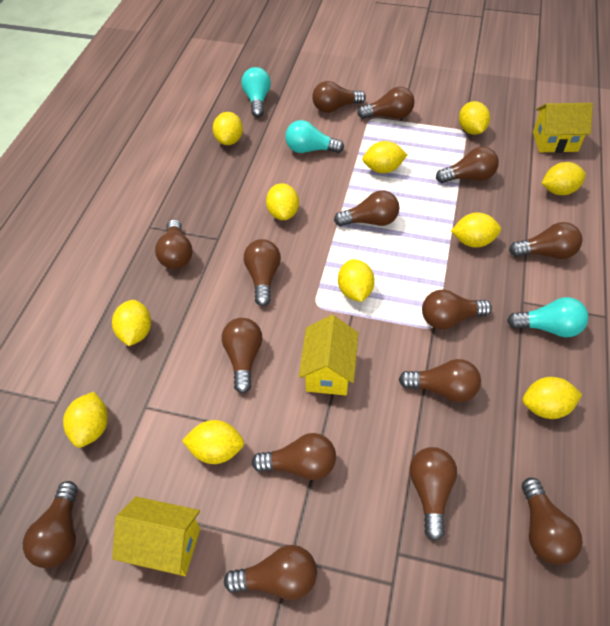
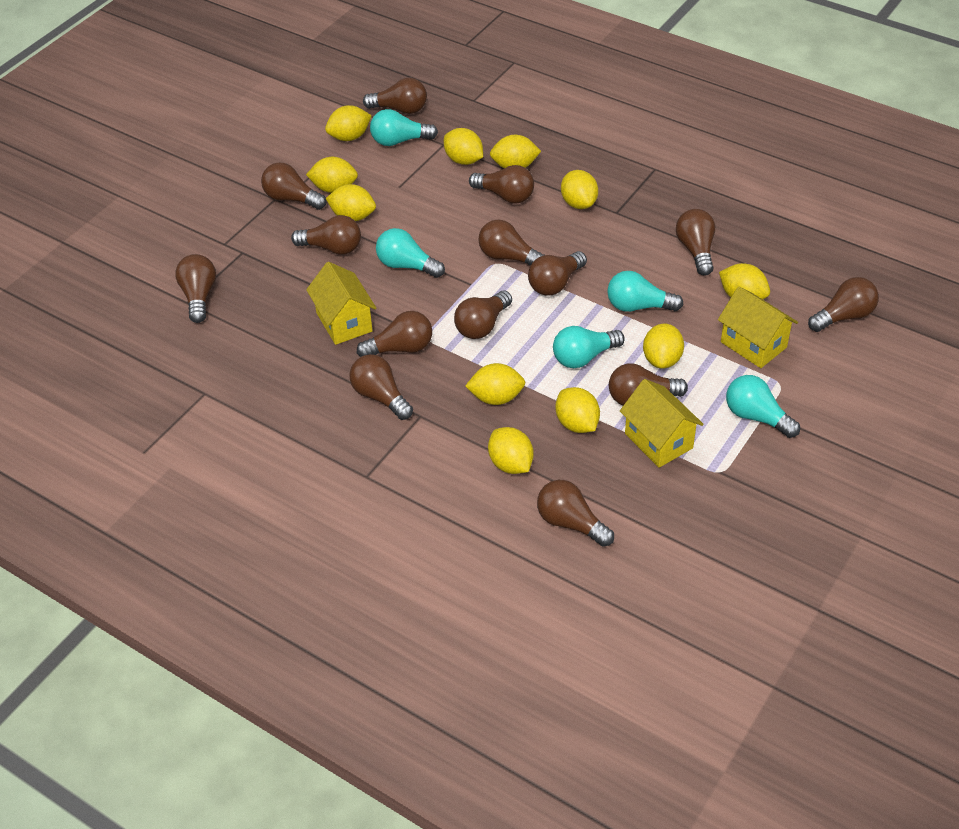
brown light bulb: [23,481,78,568] [155,219,192,269] [222,318,262,394] [224,545,317,600] [244,239,281,306] [252,433,336,480] [312,81,366,113] [334,190,399,227] [357,87,415,119] [399,359,481,402] [410,447,457,541] [422,290,492,329] [436,147,499,183] [509,222,582,259] [522,478,583,565] = 15 -> [175,254,216,323] [261,162,326,210] [291,215,361,255] [349,354,413,420] [357,311,432,357] [363,78,427,114] [454,290,512,339] [469,165,534,204] [478,220,545,265] [528,251,587,295] [537,480,614,547] [609,364,688,405] [676,209,715,276] [808,277,879,332] = 14
turquoise light bulb: [241,67,271,117] [285,120,344,153] [507,297,588,337] = 3 -> [370,109,438,146] [376,228,445,278] [553,326,625,368] [607,271,683,312] [726,375,800,438] = 5

